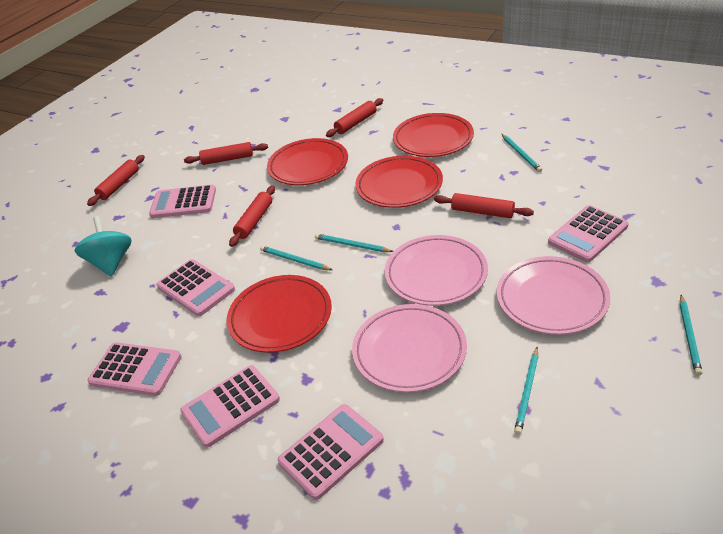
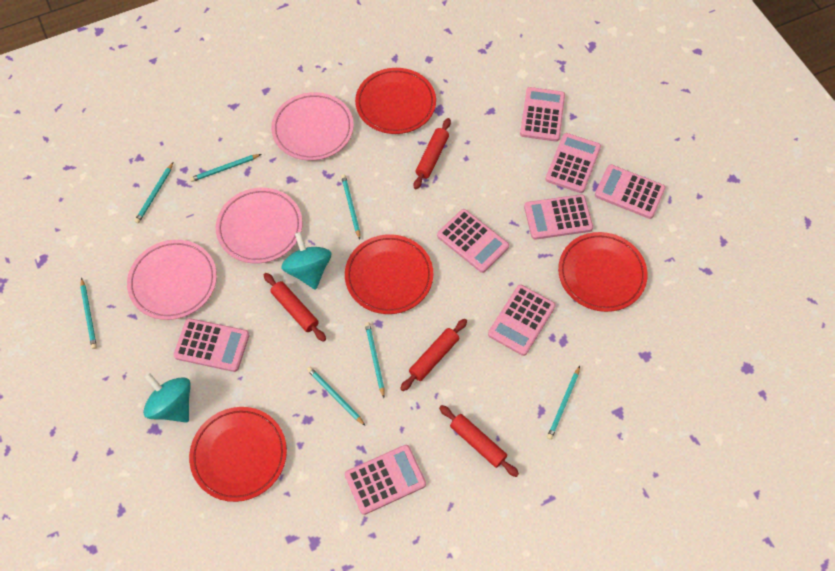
pink calculator: [87,342,182,396] [149,185,216,218] [157,259,235,316] [180,365,280,448] [278,404,384,500] [548,205,629,262] = 6 -> [173,318,249,372] [345,445,426,515] [437,209,509,273] [488,285,556,356] [520,87,565,142] [524,194,593,240] [545,133,601,193] [595,164,666,219] = 8
red rolling pin: [87,155,145,206] [184,142,268,165] [229,186,275,247] [326,98,383,137] [434,193,534,218] = 5 -> [264,273,326,342] [400,319,467,391] [414,118,451,189] [439,405,519,477] = 4
turquoise pencil: [260,246,332,270] [315,234,393,252] [502,134,542,172] [514,347,538,435] [680,295,702,376] = 5 -> [80,278,97,349] [135,162,173,223] [190,154,261,182] [307,367,365,426] [341,175,360,240] [365,322,385,398] [547,366,580,440] = 7
turquoise spinning top: [75,216,132,277] = 1 -> [143,373,191,423] [281,232,331,290] = 2

